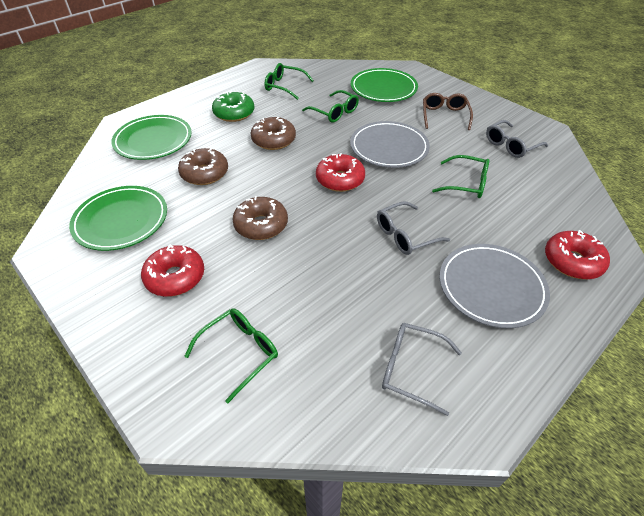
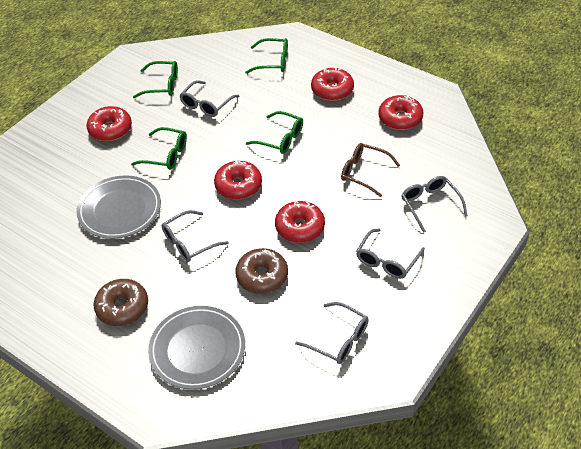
brown donut: [178,148,228,185] [232,196,288,240] [250,117,296,150] = 3 -> [94,279,148,326] [236,248,288,294] = 2
green donut: [212,91,255,122] = 1 -> none = 0
green plate: [69,186,167,251] [111,115,192,160] [351,68,418,102] = 3 -> none = 0
grey glasses: [377,202,450,255] [382,323,462,416] [486,120,548,158] = 3 -> [162,210,229,262] [179,80,239,117] [295,302,369,364] [356,229,425,279] [401,176,468,233] = 5
red donut: [141,245,204,297] [316,153,365,192] [545,230,610,279] = 3 -> [87,106,132,141] [214,161,262,200] [275,200,325,243] [311,67,354,101] [378,95,424,130] = 5

